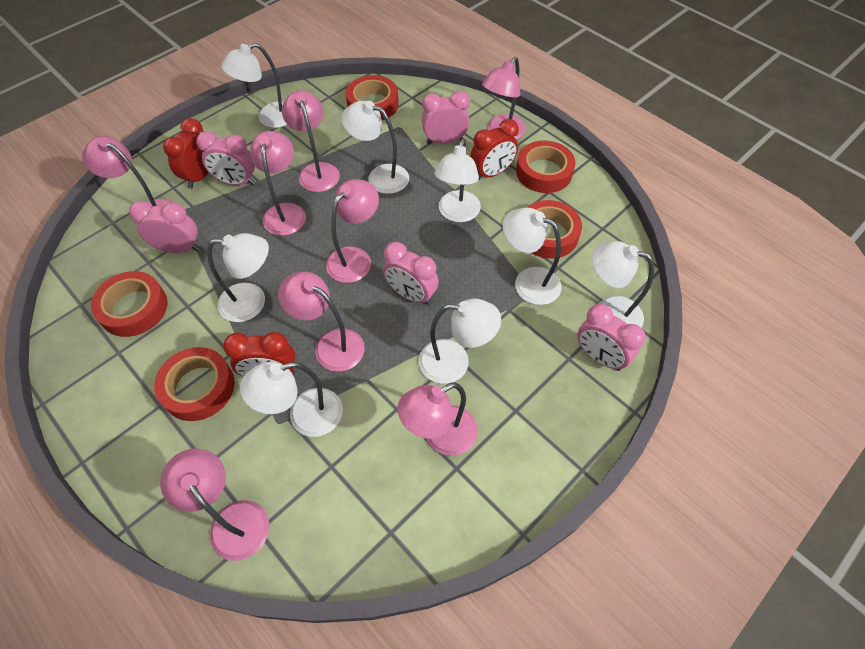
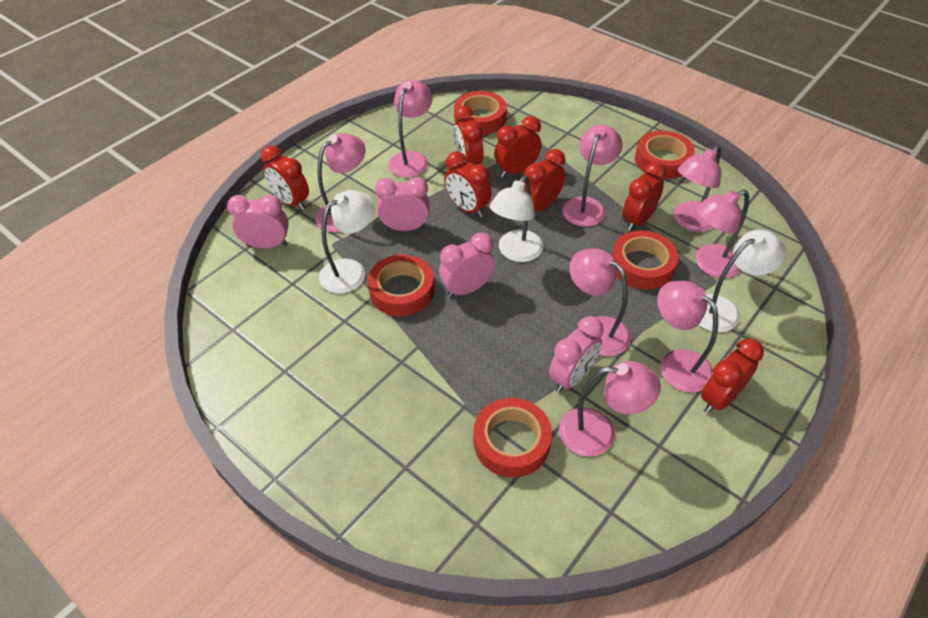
pink clock: [129,201,199,253] [196,131,255,185] [383,242,439,305] [422,91,470,144] [577,304,646,371] = 5 -> [227,195,289,249] [375,177,430,231] [439,233,495,298] [549,316,604,392] = 4
red clock: [163,118,209,189] [223,332,296,377] [470,119,519,179] = 3 -> [261,146,309,210] [444,151,491,217] [453,106,484,165] [494,116,541,178] [524,149,565,211] [623,162,667,231] [701,338,764,414] = 7
white lamp: [207,233,269,322] [221,43,287,128] [240,362,343,437] [341,101,409,194] [419,298,501,384] [435,139,481,222] [503,208,562,305] [592,241,654,328] = 8 -> [319,190,375,293] [490,175,543,262] [699,230,786,332] = 3

